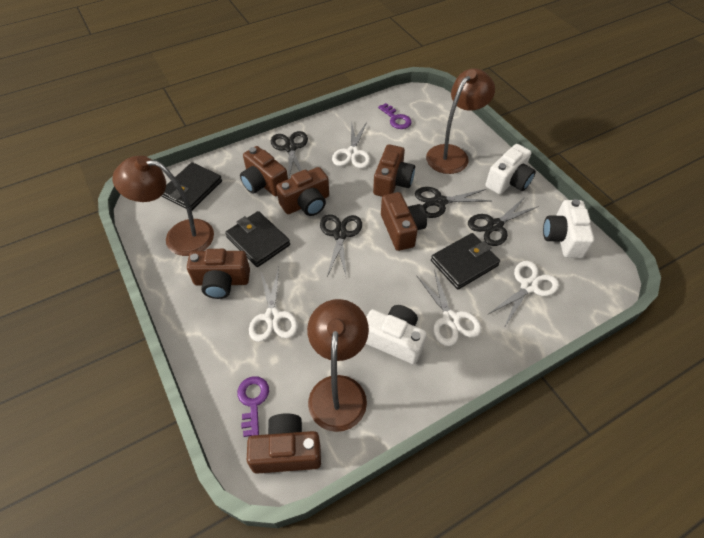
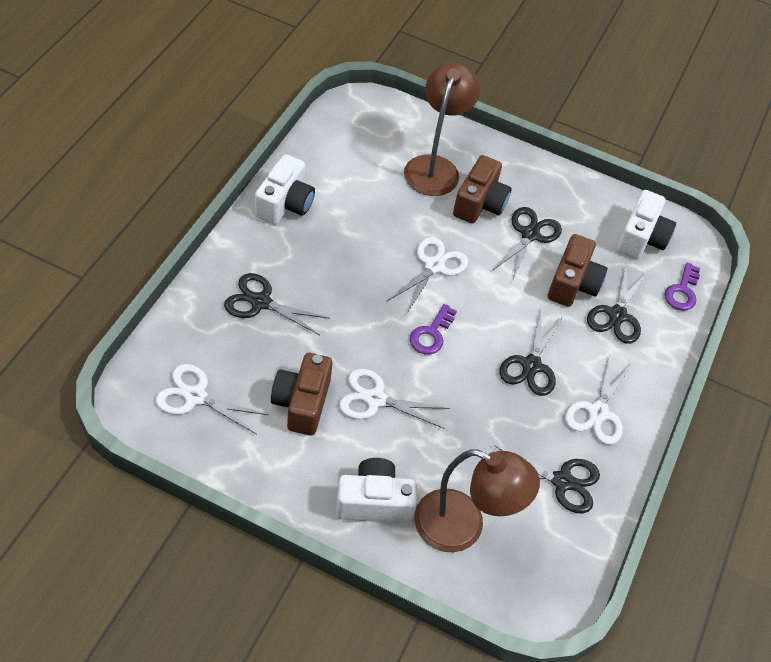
black scissors: [271,131,308,179] [320,214,362,279] [415,187,490,218] [468,197,539,246] = 4 -> [224,273,330,335] [492,207,562,280] [494,445,600,513] [500,309,562,396] [587,265,647,344] = 5
black wallet: [162,162,222,210] [225,211,290,267] [431,233,500,290] = 3 -> none = 0
brown camera: [187,249,250,299] [240,146,288,196] [247,413,321,474] [276,167,329,216] [373,144,415,197] [381,192,427,251] = 6 -> [271,353,332,436] [453,155,512,224] [548,234,608,307] = 3
brown lamp: [113,156,214,256] [307,299,369,432] [426,68,495,174] = 3 -> [404,63,480,196] [414,449,540,552] = 2

